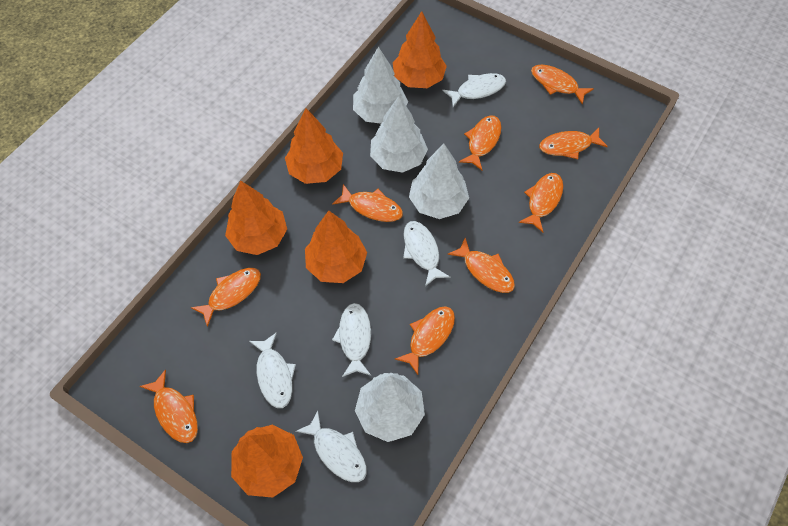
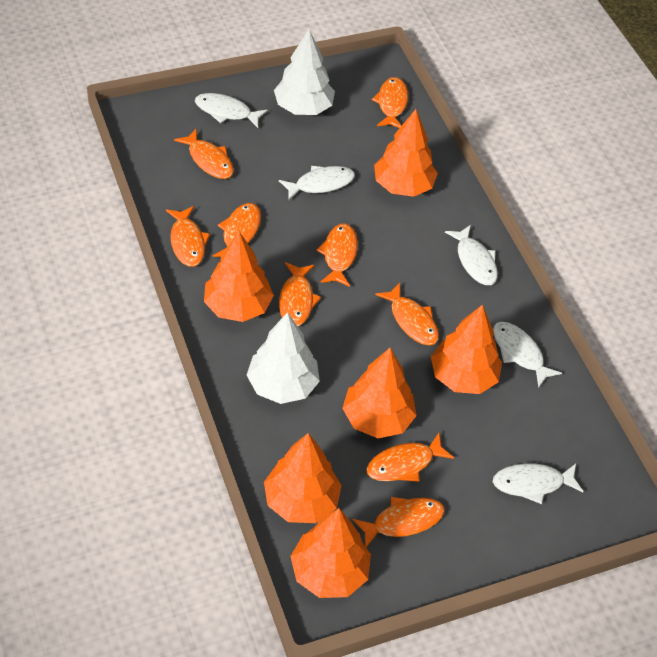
orange tree: [225,181,287,255] [231,425,303,498] [285,108,343,184] [305,211,367,283] [393,11,447,88] = 5 -> [204,231,274,322] [264,433,342,523] [290,508,371,598] [342,348,417,438] [374,109,438,197] [431,305,502,394] = 6
white tree: [353,47,408,124] [355,373,425,442] [370,96,428,173] [409,144,469,219] = 4 -> [247,312,320,404] [274,29,335,115] = 2

